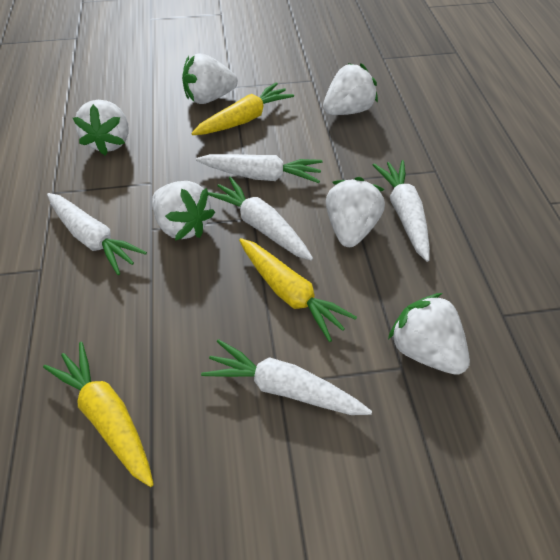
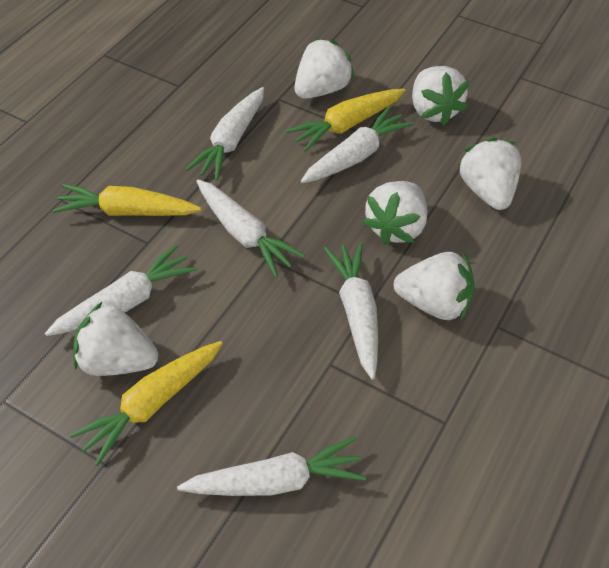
white carrot: [47,193,147,275] [196,154,323,183] [201,339,372,415] [208,177,313,261] [373,160,430,262] = 5 -> [45,244,197,336] [177,436,366,496] [185,87,264,181] [196,180,305,277] [301,107,414,183] [324,242,378,380] = 6

